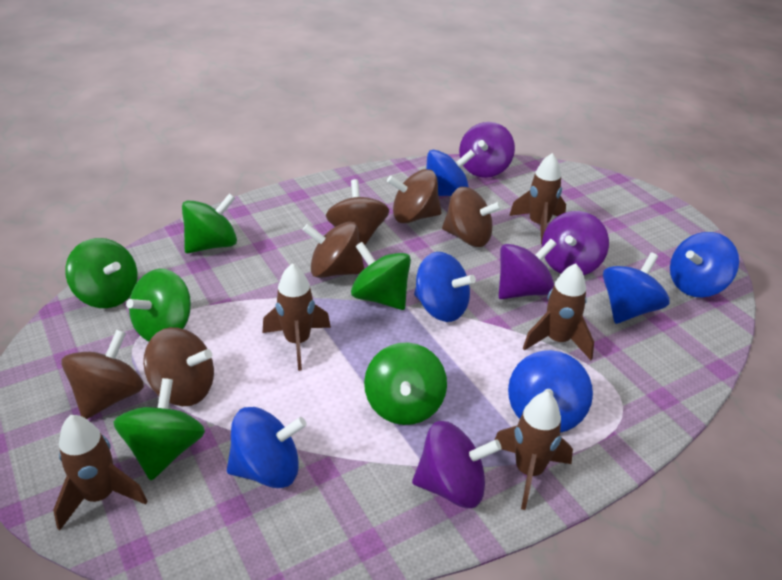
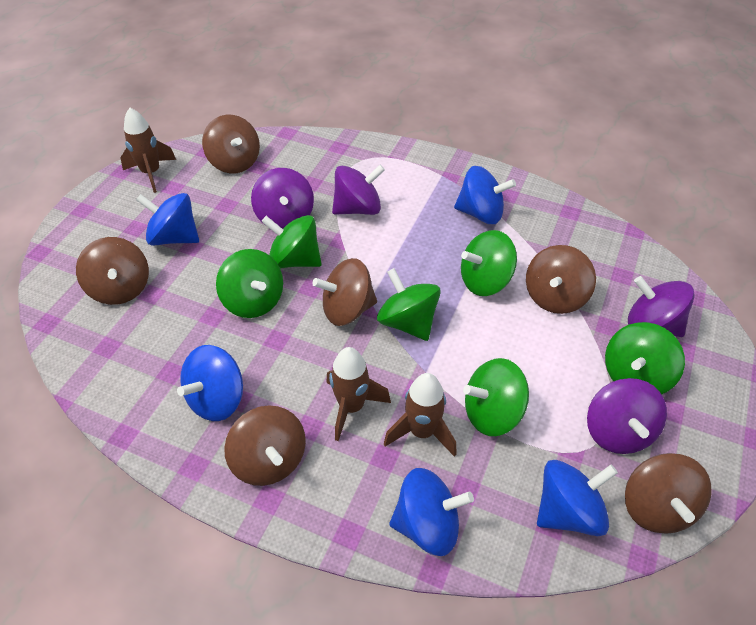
blue spinning top: [227,407,307,488] [414,252,476,322] [426,150,475,196] [508,350,593,433] [603,252,670,324] [670,232,739,297] = 6 -> [136,193,199,246] [177,345,243,421] [389,468,474,556] [454,166,516,224] [537,460,618,536] = 5
brown rocket: [53,415,147,531] [263,263,331,371] [495,392,573,510] [509,153,566,244] [523,263,594,360] = 5 -> [120,108,176,193] [326,347,391,441] [384,373,457,457] = 3

